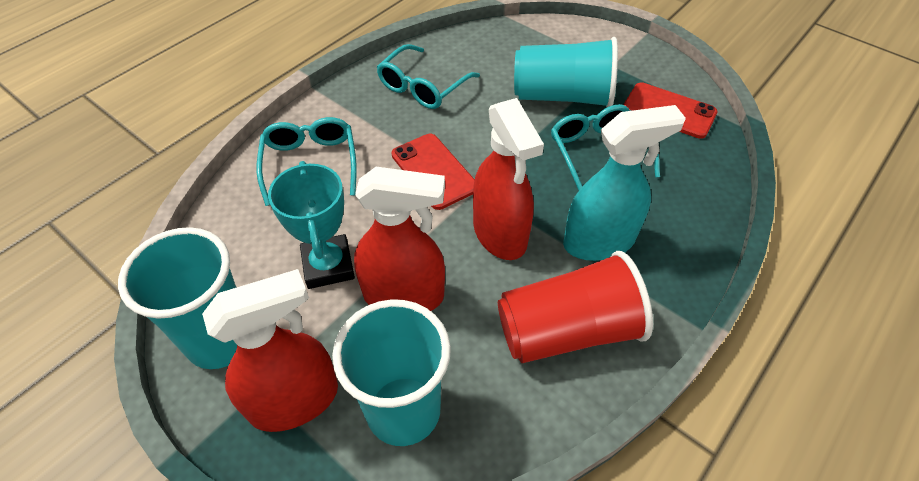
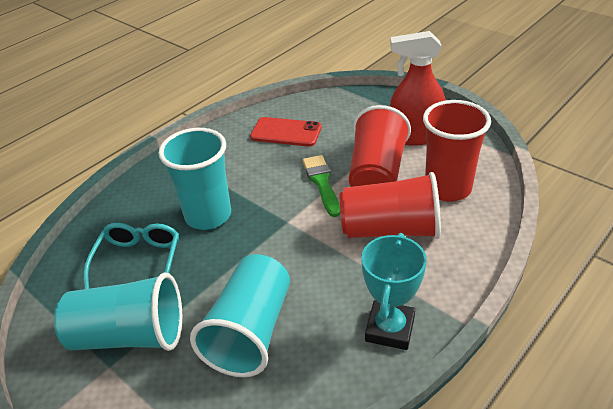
green brush: none = 0 -> [303,155,340,217] = 1
red cup: [498,251,653,363] = 1 -> [340,172,441,239] [349,105,411,187] [423,100,491,202] = 3
red phone: [391,134,475,210] [624,82,718,139] = 2 -> [250,117,322,147] = 1
red spray bottle: [202,269,338,432] [354,167,445,311] [473,98,544,260] = 3 -> [390,31,445,145] = 1
turquoise glasses: [257,117,357,206] [377,44,480,109] [551,104,660,190] = 3 -> [83,223,179,289] = 1
turquoise spray bottle: [563,105,686,261] = 1 -> none = 0

